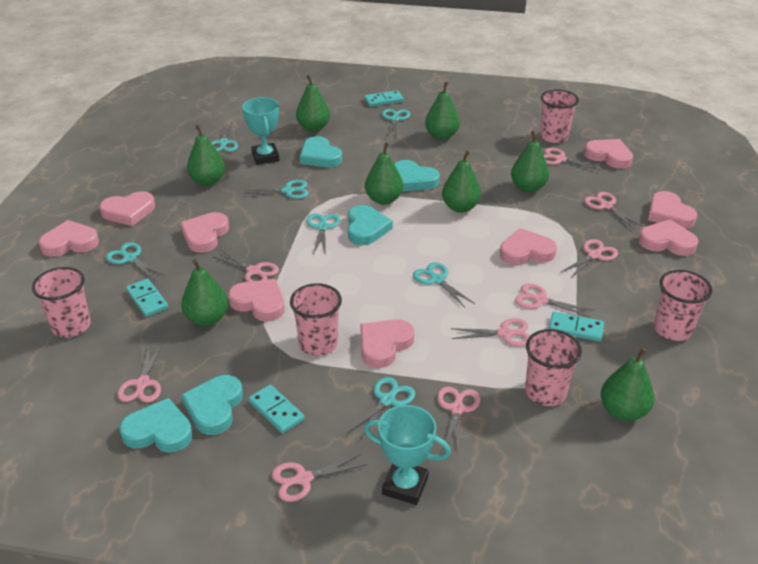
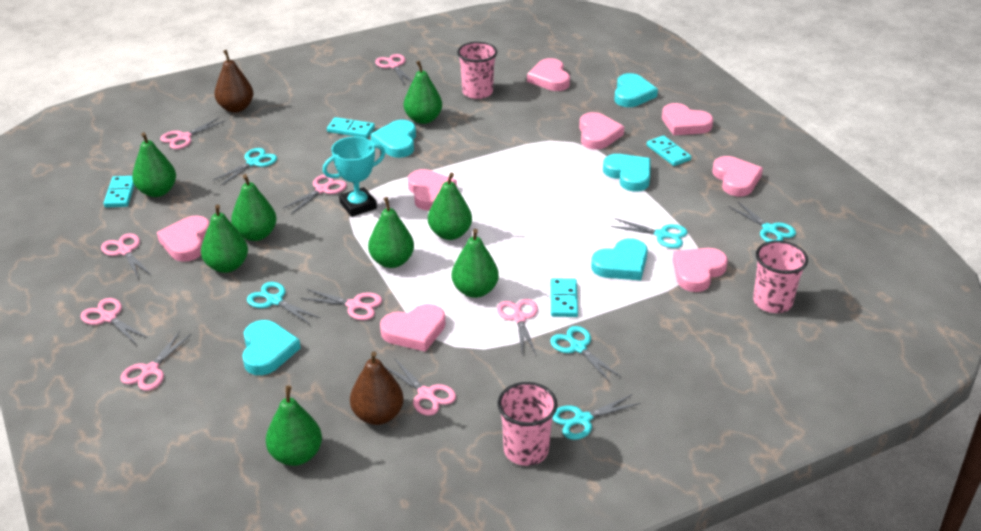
brown pear: none = 0 -> [214,50,253,113] [350,351,404,425] = 2
pink cup: [32,267,91,338] [290,283,342,356] [525,329,582,406] [540,89,579,143] [654,270,712,341] = 5 -> [457,42,497,99] [497,382,558,466] [753,240,808,313] = 3
pink heart: [39,220,99,257] [99,191,155,226] [180,212,229,253] [228,279,285,322] [360,319,414,368] [500,228,557,265] [584,139,633,169] [639,219,699,256] [648,191,697,229] = 9 -> [157,216,210,262] [380,304,445,352] [408,169,457,211] [527,58,570,91] [579,112,624,150] [662,103,713,135] [673,248,728,292] [712,156,763,196] = 8
turquoise scissors: [106,242,164,280] [211,123,238,152] [244,180,309,199] [306,214,340,255] [347,377,415,441] [382,109,410,139] [413,262,475,308] = 7 -> [213,148,277,185] [247,282,320,325] [550,326,621,382] [553,394,640,440] [611,218,688,248] [729,201,796,242] = 6
turquoise trophy: [242,97,280,165] [364,405,451,505] = 2 -> [323,137,385,217] = 1

